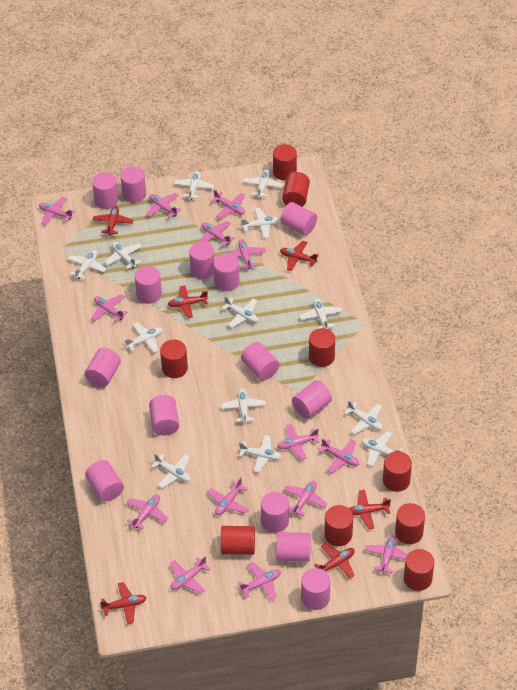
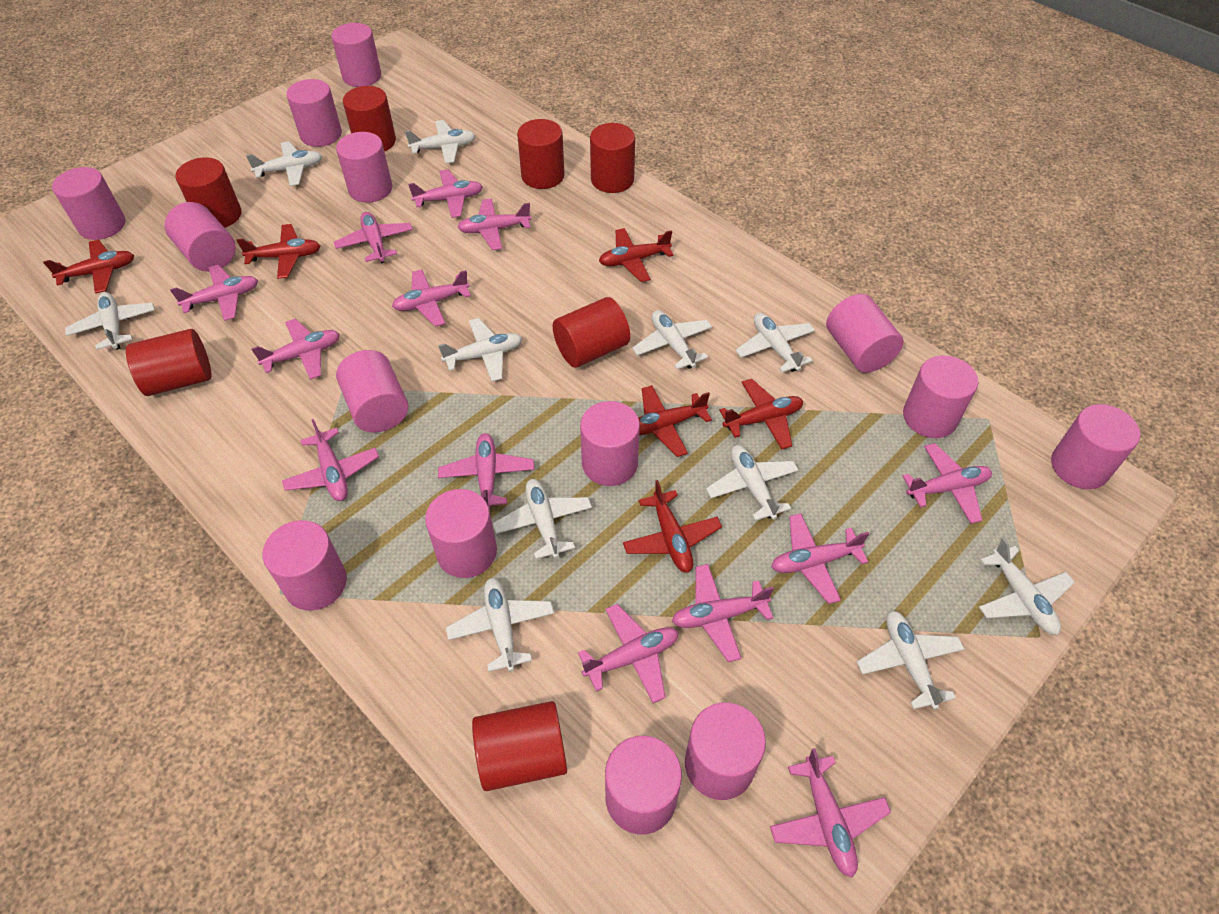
pink plane: [39,197,75,225] [91,294,128,322] [126,495,168,530] [146,193,182,218] [170,556,211,594] [200,221,234,247] [207,478,249,515] [211,190,245,219] [228,239,266,269] [238,562,281,600] [277,424,320,460] [284,481,327,516] [319,439,359,473] [365,535,408,574] = 14 -> [170,265,258,321] [251,319,340,380] [282,419,379,501] [334,212,413,263] [392,269,471,327] [408,170,483,218] [438,433,534,510] [457,198,531,250] [578,604,678,703] [672,564,774,662] [770,748,891,878] [771,513,869,604] [902,443,992,524] = 13
red cylinder: [160,340,188,378] [221,526,255,555] [273,144,297,180] [282,172,310,207] [309,328,335,367] [324,505,353,546] [383,451,412,492] [395,503,425,544] [404,549,434,591] = 9 -> [126,329,211,396] [176,157,241,228] [343,86,396,152] [472,701,567,791] [517,119,564,189] [553,297,630,368] [590,123,635,193] = 7
white plane: [68,250,106,279] [105,242,142,269] [123,322,162,353] [151,454,191,488] [174,171,214,200] [221,297,258,328] [221,389,266,424] [239,435,282,472] [241,208,280,238] [243,170,283,198] [300,299,342,329] [344,400,382,435] [361,431,403,467] = 13 -> [65,292,155,350] [246,141,322,186] [405,120,476,164] [438,318,522,382] [446,578,554,672] [493,479,592,559] [632,310,712,370] [706,445,799,521] [735,313,815,373] [857,611,964,710] [979,538,1075,635] = 11

